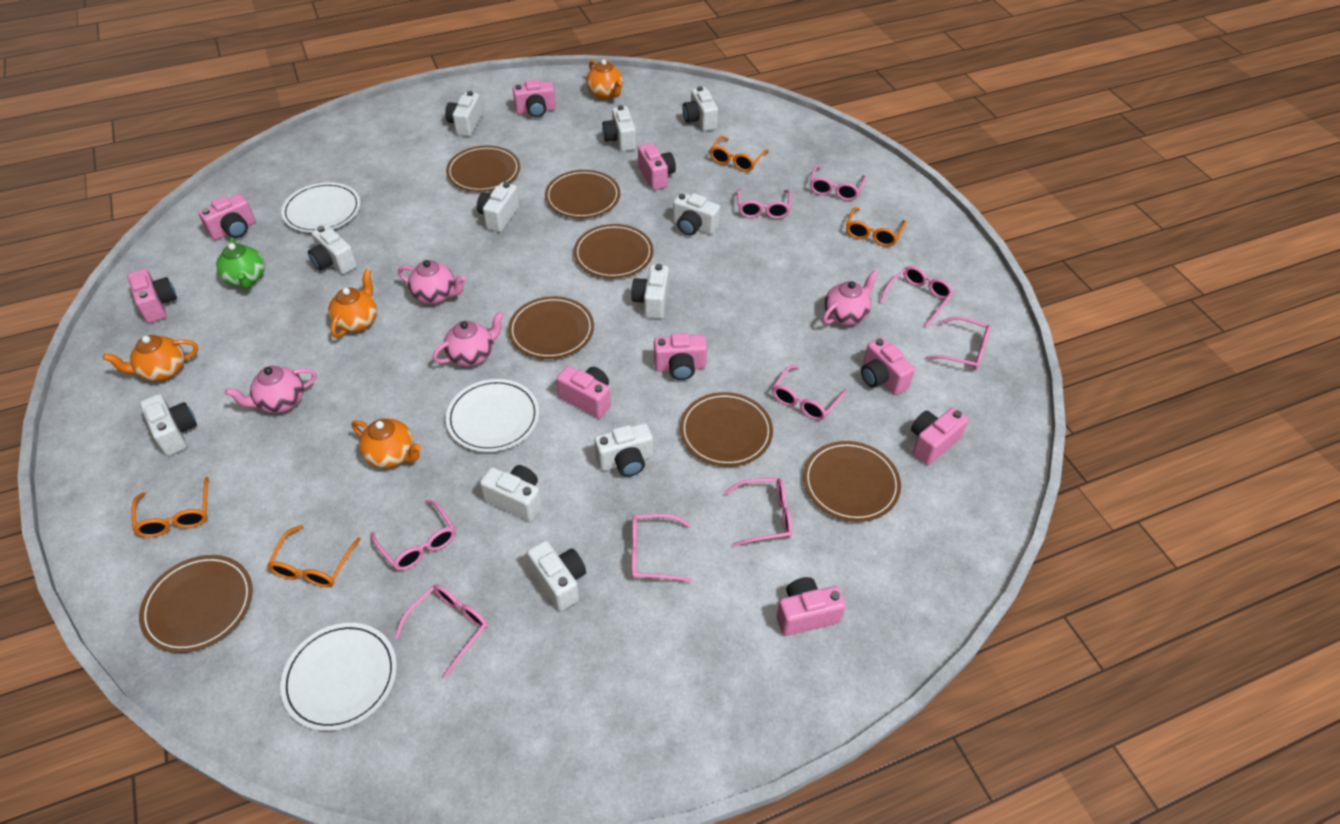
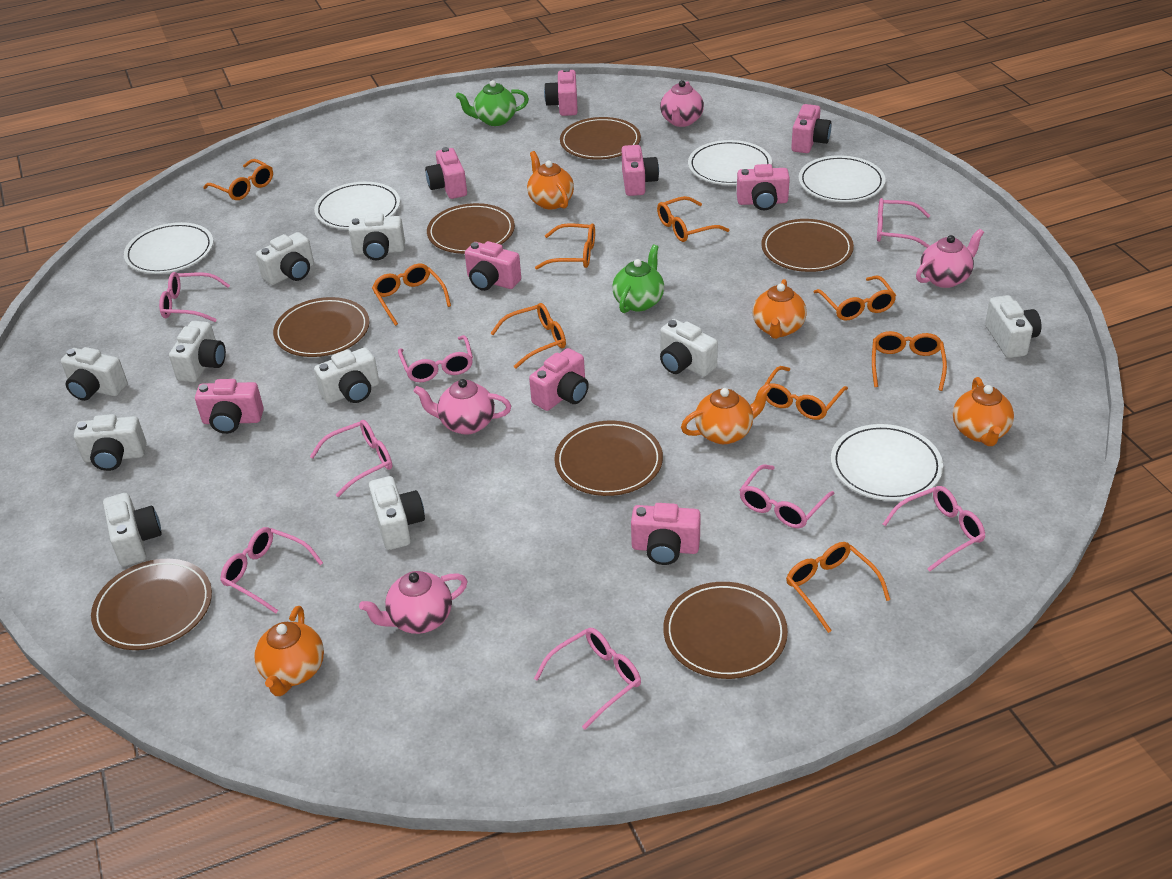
green teapot: [216,238,265,289] = 1 -> [456,80,529,126] [612,245,664,313] = 2
orange glasses: [131,477,209,537] [267,525,361,587] [710,136,768,172] [846,207,906,247] = 4 -> [203,159,273,200] [372,263,451,326] [490,303,566,369] [535,223,595,269] [657,196,730,242] [764,366,848,420] [786,542,890,633] [814,275,896,321] [872,331,947,391] = 9
orange teapot: [103,335,198,381] [328,269,377,338] [352,419,421,468] [586,59,623,99] = 4 -> [254,606,324,696] [527,151,574,209] [681,383,772,444] [753,279,806,339] [953,377,1014,446] = 5
pink glasses: [371,500,455,571] [394,584,488,678] [631,514,693,582] [724,478,792,547] [737,188,791,219] [772,365,847,421] [810,165,866,201] [879,266,953,327] [926,316,991,370] = 9 -> [159,272,230,322] [220,527,323,614] [310,420,392,497] [398,335,473,382] [534,628,641,730] [740,465,835,529] [877,198,930,248] [883,486,985,572] = 8
white camera: [140,394,197,456] [308,225,357,274] [445,91,482,137] [477,182,519,232] [480,465,542,521] [527,540,586,611] [594,423,653,477] [602,105,636,151] [631,264,669,319] [673,192,720,236] [683,86,718,131] = 11 -> [61,347,128,401] [74,414,147,471] [103,493,162,567] [169,321,226,382] [256,232,314,285] [314,347,379,404] [349,213,405,260] [369,476,425,550] [660,319,718,377] [985,295,1041,358] = 10
white plate: [280,623,397,731] [281,182,361,233] [446,379,539,452] = 3 -> [124,222,213,274] [314,182,400,230] [688,140,772,185] [799,155,885,202] [831,424,943,501] = 5

